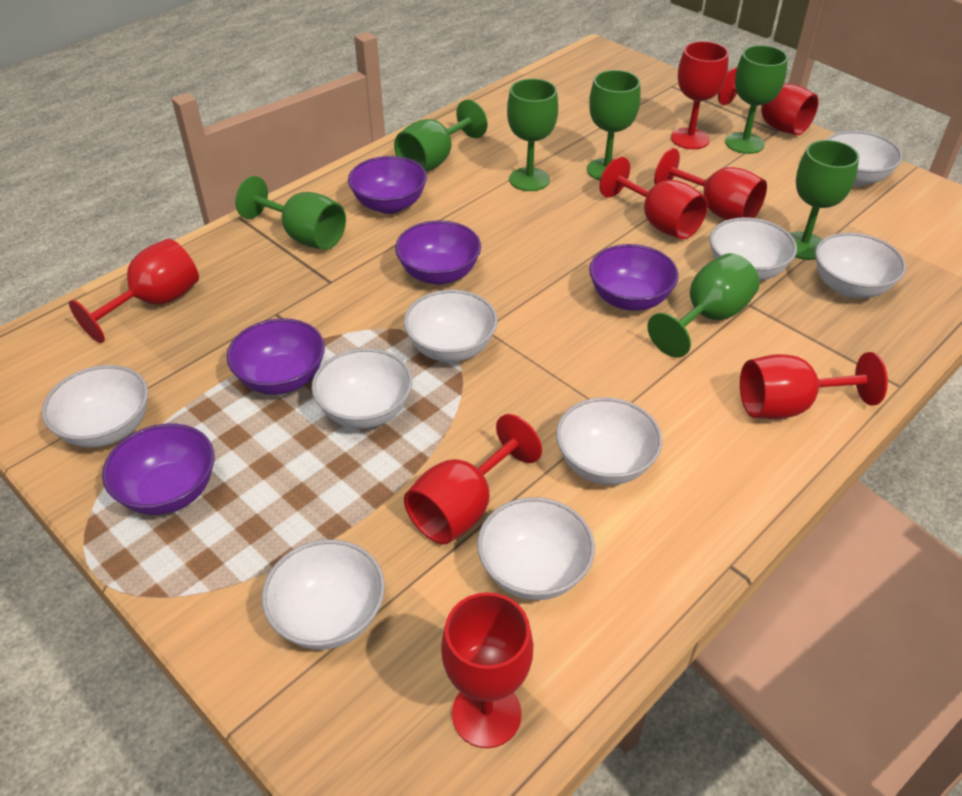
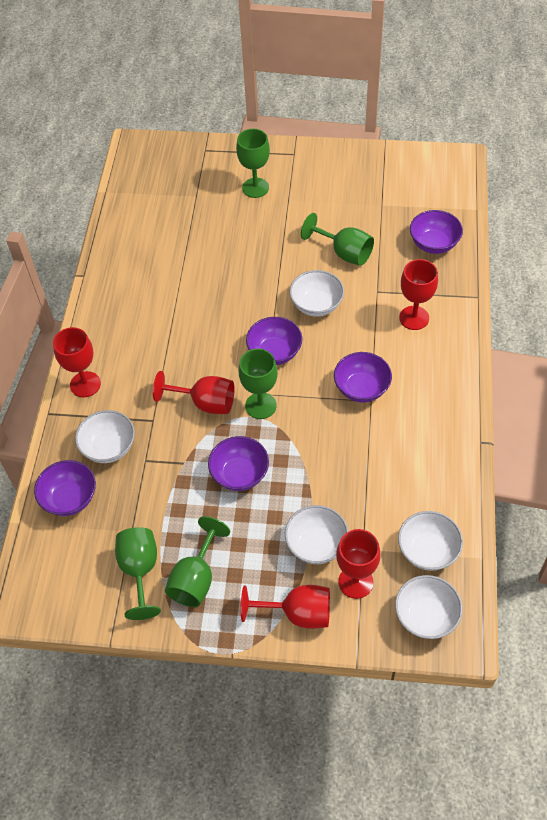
green goblet: [235,176,346,250] [394,100,487,171] [507,79,558,191] [587,70,641,180] [647,253,760,358] [725,45,788,154] [790,140,859,260] = 7 -> [115,527,161,620] [165,516,230,607] [236,129,270,198] [239,349,278,419] [301,213,374,266] = 5
red goblet: [69,239,199,343] [404,414,542,544] [441,592,533,748] [600,157,708,239] [654,148,767,220] [671,41,729,149] [718,67,819,135] [740,352,888,419] = 8 -> [53,327,101,397] [153,371,235,414] [241,585,330,629] [336,529,381,599] [399,259,438,330] = 5
white bowl: [42,365,148,448] [262,539,385,650] [312,348,412,429] [404,290,498,362] [477,497,595,600] [556,397,663,485] [710,217,797,281] [815,233,906,298] [826,131,903,186] = 9 -> [75,410,135,463] [285,505,349,564] [290,270,344,317] [395,575,462,639] [398,511,463,571] = 5

